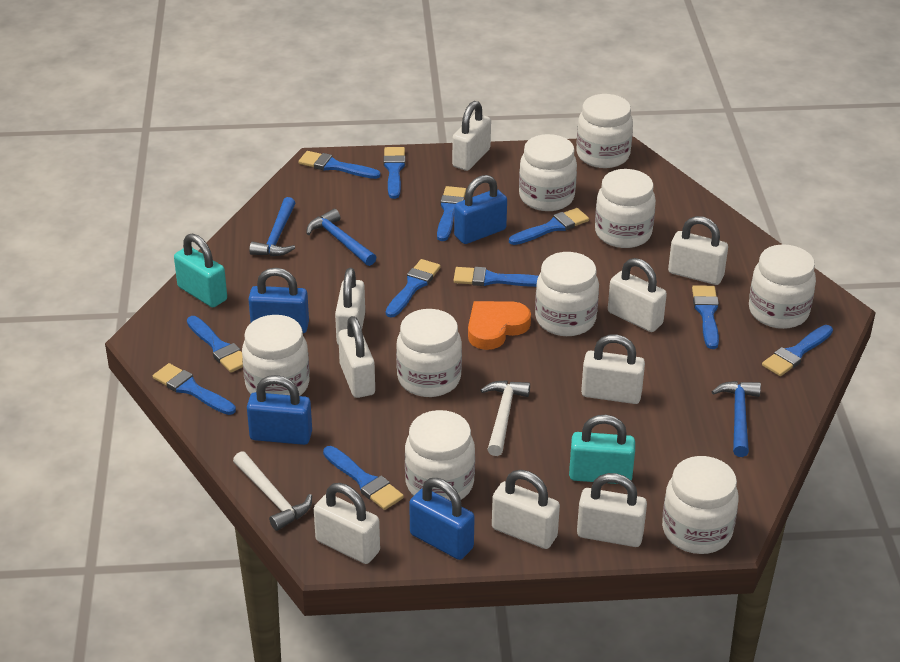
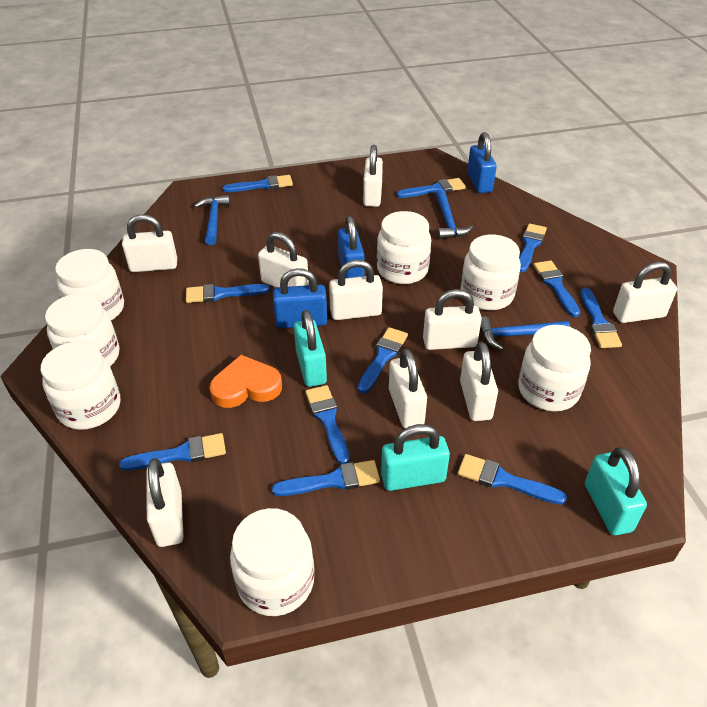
blue padlock: [247,375,312,445] [248,268,309,333] [409,478,475,560] [454,175,507,244] = 4 -> [273,268,327,328] [338,216,365,278] [467,132,497,193] = 3
turquoise padlock: [174,234,227,307] [569,415,635,484] = 2 -> [294,310,327,387] [381,424,450,491] [585,447,647,535] = 3
white hammer: [233,451,312,531] [480,380,530,456] = 2 -> none = 0
white jar: [242,315,310,396] [396,309,462,397] [405,410,475,501] [519,134,577,211] [535,252,599,336] [576,94,633,168] [595,169,656,248] [662,456,739,554] [749,244,816,329] = 9 -> [41,341,120,430] [45,293,119,366] [55,249,124,320] [230,508,314,616] [377,211,431,284] [461,234,521,310] [518,325,591,411] = 7

